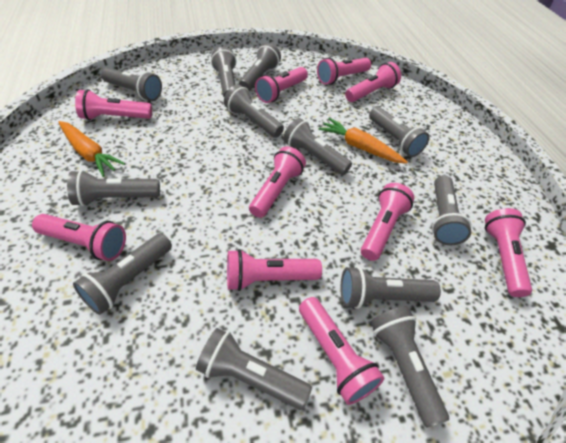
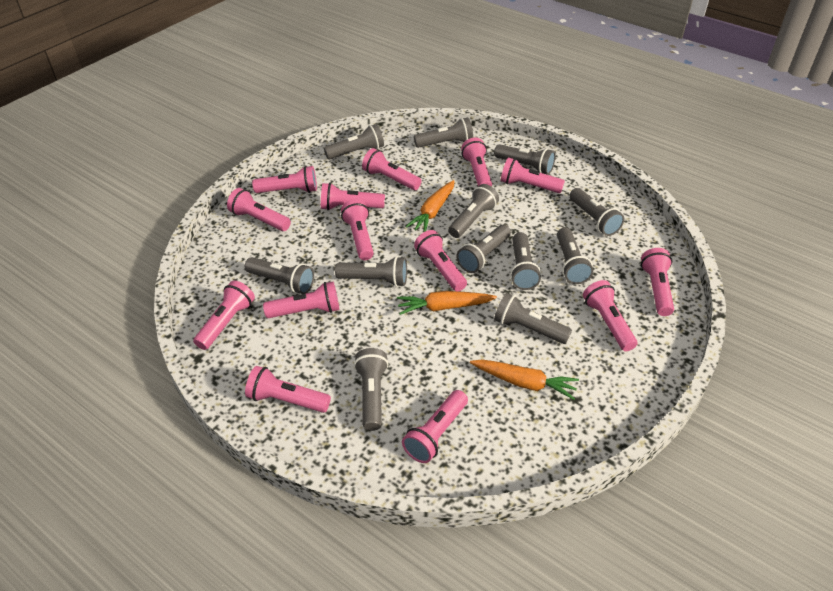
orange carrot: [59,121,125,177] [319,118,408,164] = 2 -> [397,291,497,315] [406,180,454,232] [470,359,579,400] = 3
pink flashlight: [32,214,126,261] [75,89,152,120] [227,249,322,291] [249,146,306,218] [255,67,308,103] [299,297,385,405] [317,58,371,85] [345,62,401,102] [361,183,414,261] [485,208,532,297] = 10 -> [193,281,255,350] [227,188,291,231] [245,366,331,413] [252,166,317,193] [263,282,339,318] [321,183,385,210] [341,199,374,260] [362,148,422,190] [402,390,468,463] [414,230,467,291] [461,138,492,187] [501,157,565,193] [583,280,637,351] [641,248,674,316] = 14

